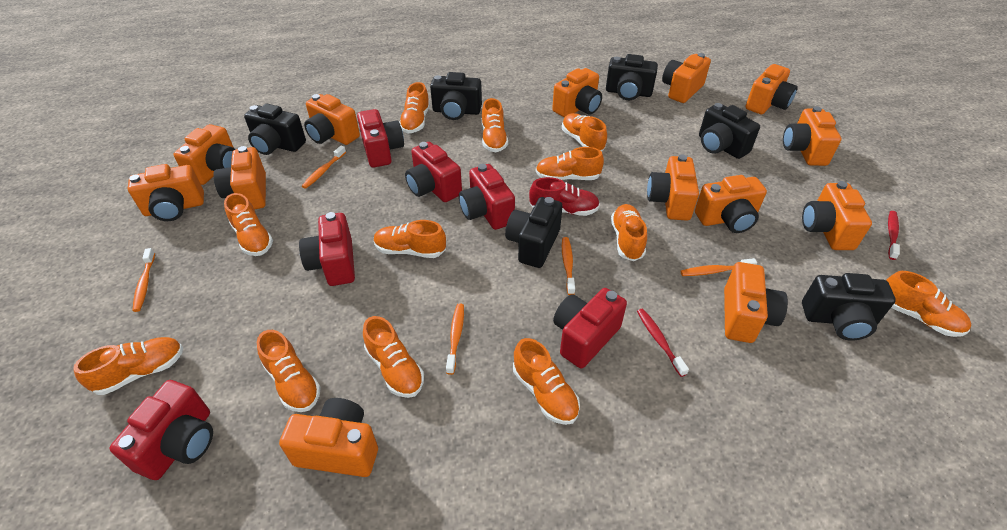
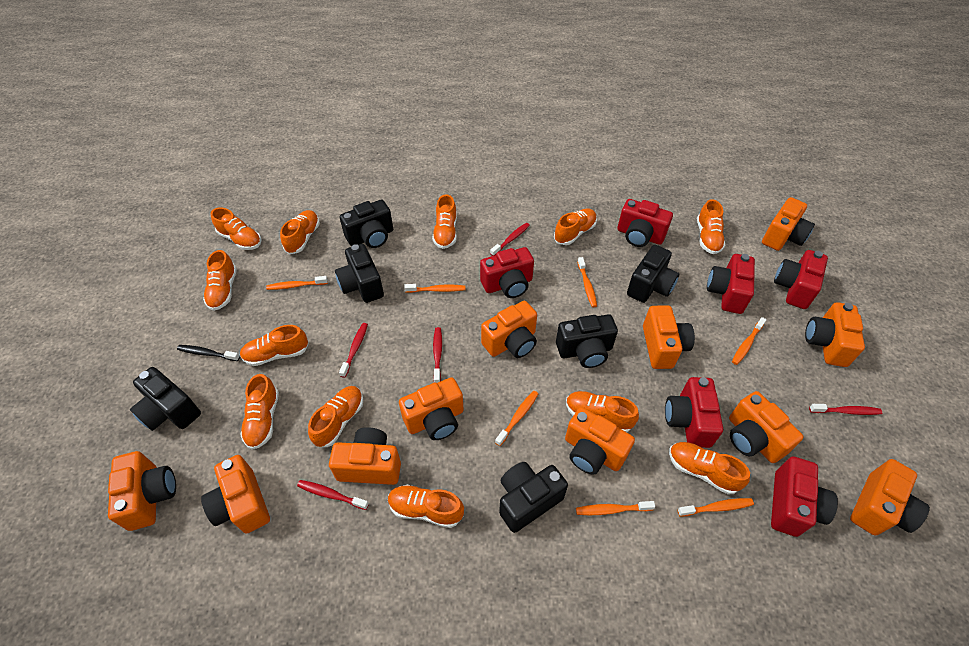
black toothbrush: none = 0 -> [177,345,240,361] = 1
orange camera: [128,164,204,221] [174,124,236,185] [213,146,266,209] [279,398,378,477] [304,94,360,145] [552,68,602,118] [647,154,699,220] [662,53,711,103] [695,175,767,233] [724,262,788,343] [745,64,798,114] [783,106,842,166] [802,181,872,250] = 13 -> [108,451,176,531] [201,455,270,534] [329,427,401,485] [399,377,464,440] [481,301,537,358] [565,407,635,475] [643,305,695,369] [729,391,803,463] [762,197,815,251] [805,302,865,367] [850,459,930,536] = 11
orange toothbrush: [132,248,155,312] [302,146,346,189] [446,303,464,375] [562,237,575,295] [680,258,757,276] = 5 -> [266,276,328,290] [404,284,465,293] [495,391,538,446] [576,501,655,515] [577,257,597,307] [678,498,754,517] [732,317,766,365] = 7
red shoe: [529,177,600,216] = 1 -> none = 0
red toothbrush: [637,309,689,377] [888,211,900,260] = 2 -> [297,480,369,510] [339,323,368,378] [433,327,442,383] [490,223,530,256] [809,404,882,415] = 5

